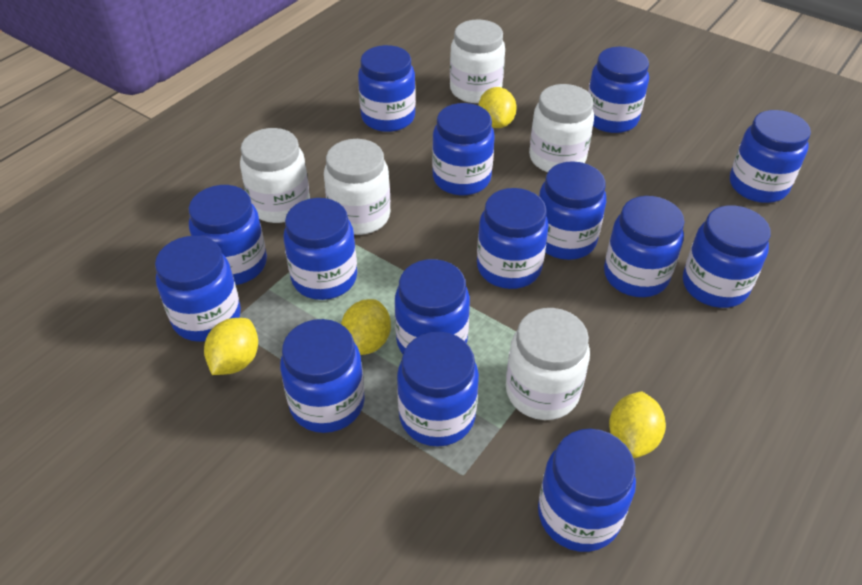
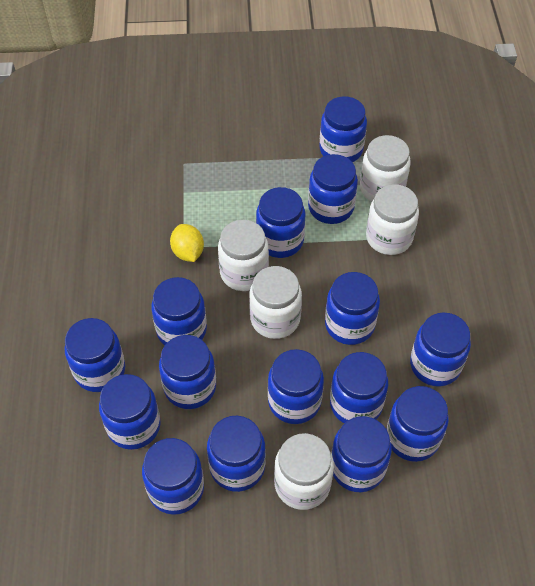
yellow lemon: [204,318,258,375] [341,299,391,355] [478,87,517,128] [609,391,666,458] = 4 -> [170,224,204,262] = 1

